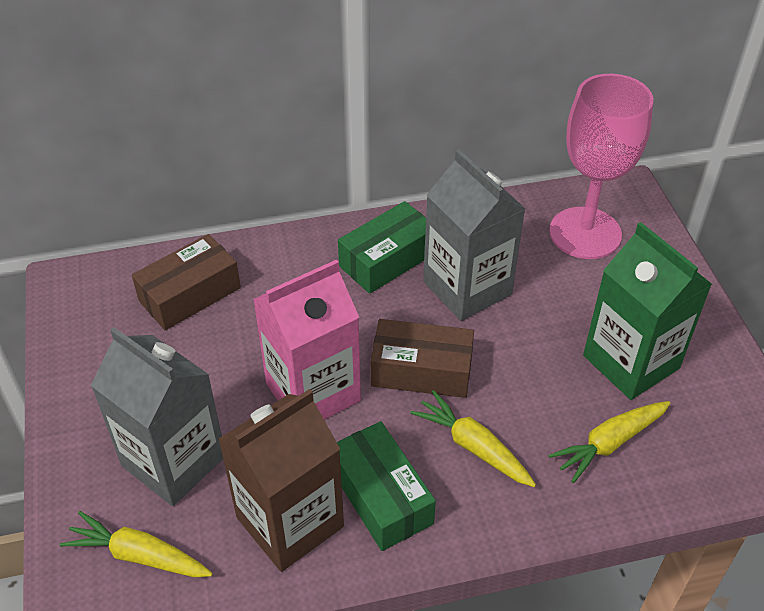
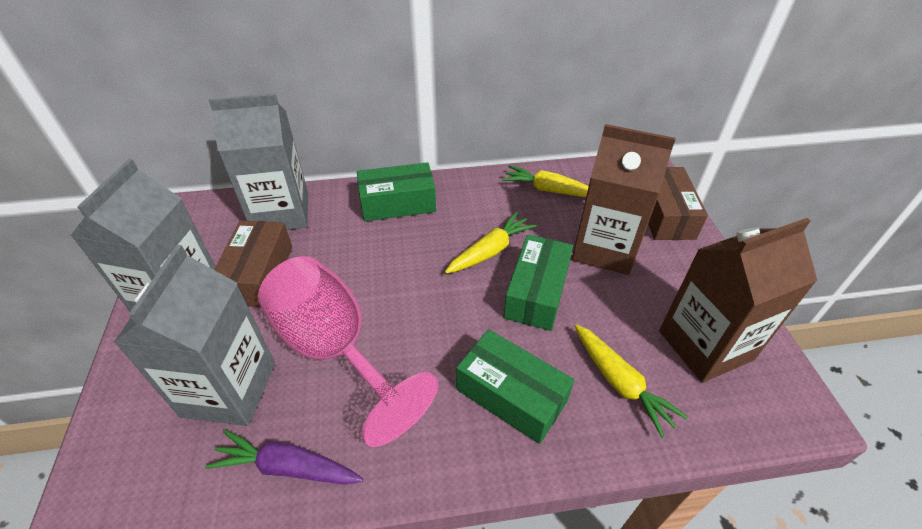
brown carton: [218,389,344,572] = 1 -> [572,124,676,275] [659,218,818,383] = 2
green box: [337,421,436,551] [338,201,426,294] = 2 -> [357,162,436,221] [456,329,574,444] [504,234,573,331] = 3
green carton: [583,222,712,400] = 1 -> none = 0
grey carton: [91,327,223,506] [423,149,526,321] = 2 -> [71,159,216,311] [114,245,275,426] [209,93,308,230] = 3
pink carton: [253,260,361,420] = 1 -> none = 0
purple carrot: none = 0 -> [205,430,363,485] = 1

